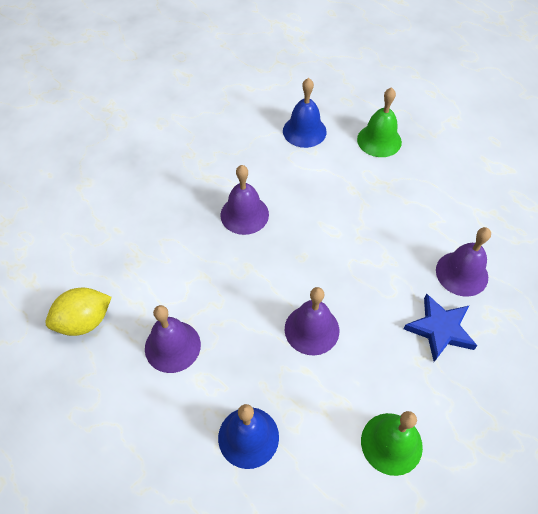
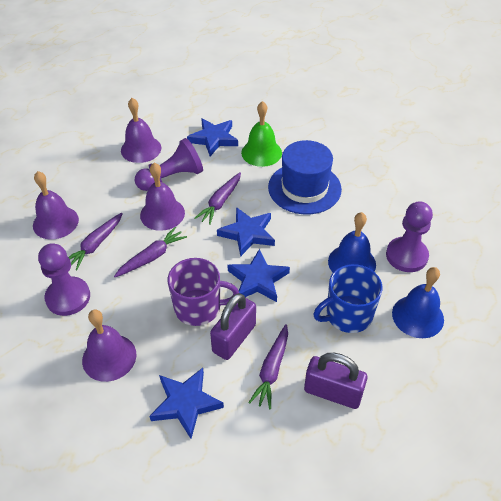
blue hat: none = 0 -> [268,140,342,214] = 1
blue mug: none = 0 -> [313,264,382,333] = 1
blue star: [404,294,477,362] = 1 -> [149,368,224,439] [187,118,238,156] [217,207,275,257] [227,249,290,302] = 4
green bell: [357,87,402,157] [361,411,423,476] = 2 -> [241,101,282,167] = 1
purple carrot: none = 0 -> [68,213,123,271] [114,227,187,277] [194,172,241,225] [248,324,288,409] = 4
purple mug: none = 0 -> [168,258,239,326] = 1
purple padlock: none = 0 -> [210,293,256,360] [304,353,367,409] = 2
purple pawn: none = 0 -> [38,243,90,316] [135,138,203,191] [386,201,433,272] = 3
yellow lemon: [45,288,112,336] = 1 -> none = 0

